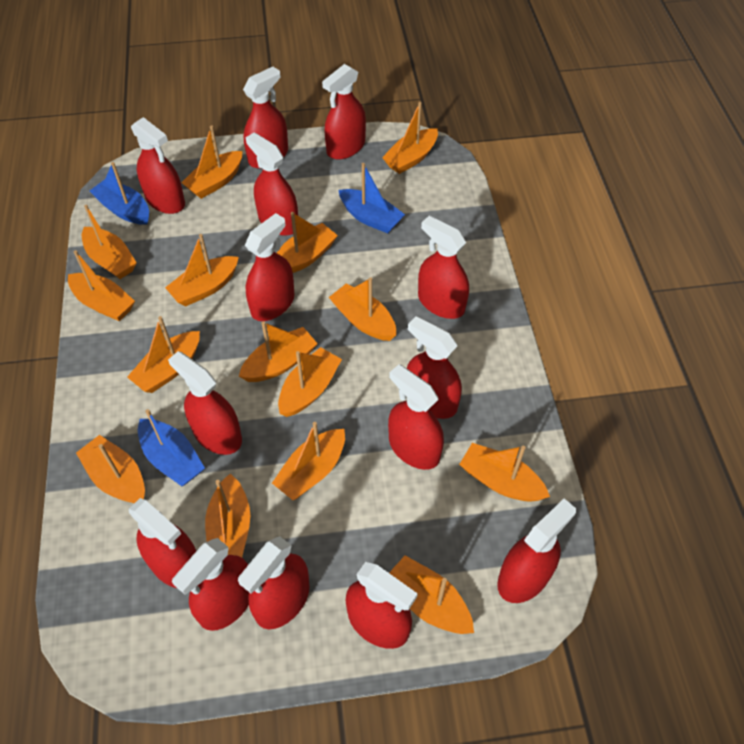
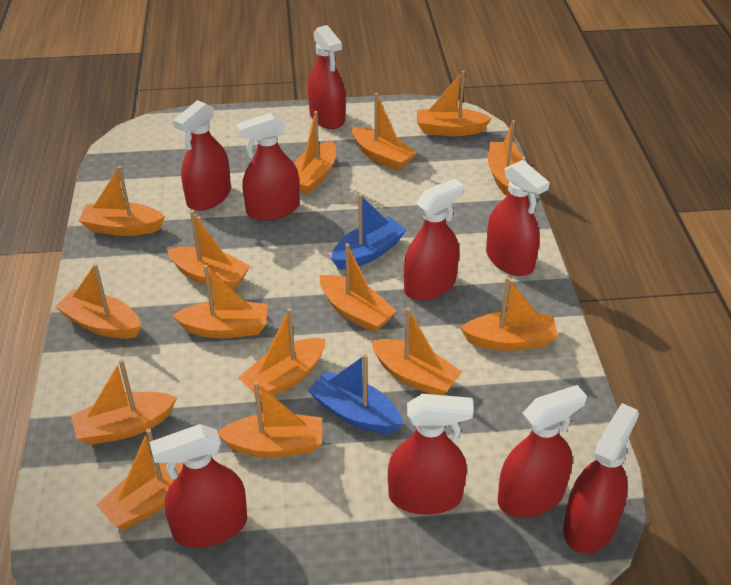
blue boat: [90,162,149,225] [138,409,205,486] [338,163,405,233] = 3 -> [308,354,403,434] [331,194,407,269] = 2
red spray bottle: [129,498,196,588] [131,117,185,214] [168,351,242,455] [172,538,249,631] [238,536,310,629] [243,67,288,169] [245,213,295,321] [246,133,298,236] [322,64,366,160] [346,562,418,649] [388,364,444,470] [407,316,462,419] [418,216,469,319] [497,498,576,603] = 14 -> [149,424,247,548] [173,100,231,211] [236,113,300,221] [308,25,346,129] [388,394,474,515] [404,179,464,301] [486,160,550,276] [498,385,587,518] [563,403,639,554] = 9

